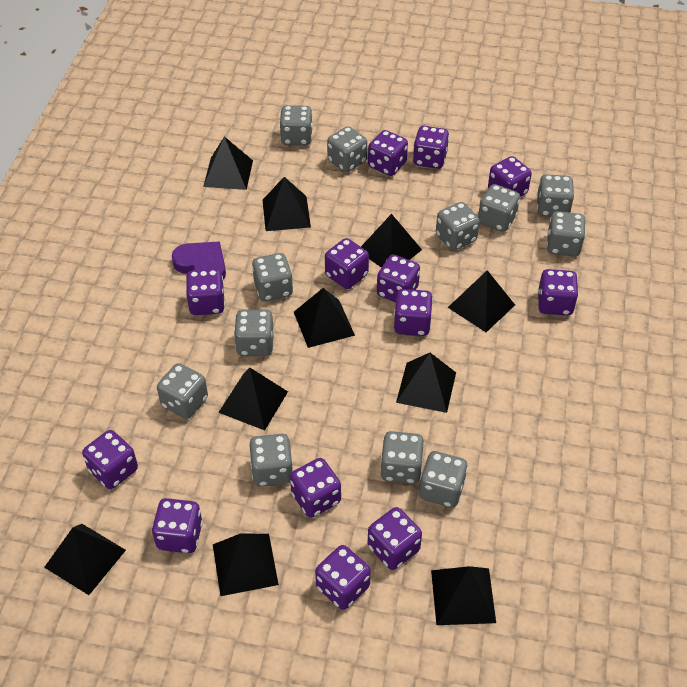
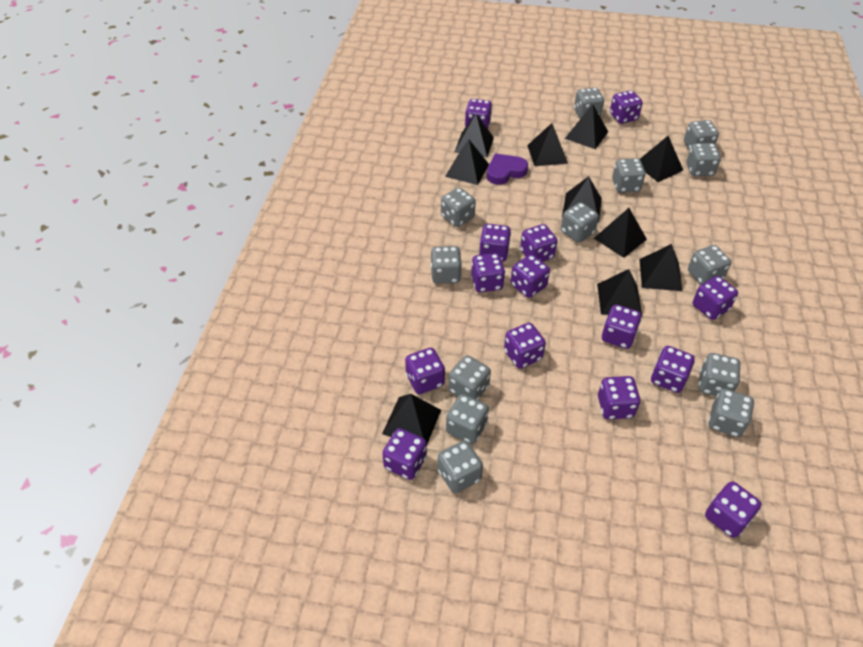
grey dice: [157,363,208,419] [234,310,274,356] [249,434,293,486] [252,253,293,301] [280,105,313,145] [327,126,367,172] [380,431,424,484] [419,451,468,508] [436,202,480,251] [478,184,520,232] [537,174,574,217] [547,211,585,257] = 12 -> [431,246,462,284] [438,441,483,493] [441,188,476,227] [446,394,489,444] [449,355,491,400] [561,202,599,243] [574,88,604,119] [612,158,646,193] [684,120,719,150] [687,143,721,176] [688,245,731,285] [699,353,741,396] [708,389,754,437] = 13
purple dice: [82,430,138,489] [152,498,203,553] [186,269,225,315] [290,458,341,518] [315,545,371,610] [325,238,369,289] [368,130,408,176] [368,507,422,570] [377,255,420,302] [394,289,433,336] [413,126,449,169] [488,156,532,197] [538,269,579,316] = 13 -> [382,428,427,480] [405,348,445,394] [465,99,492,129] [471,253,505,292] [479,224,511,262] [504,323,546,368] [511,255,550,298] [520,224,558,262] [598,376,641,420] [602,304,642,349] [610,90,643,124] [651,346,695,393] [693,276,738,320] [705,481,761,538] = 14

